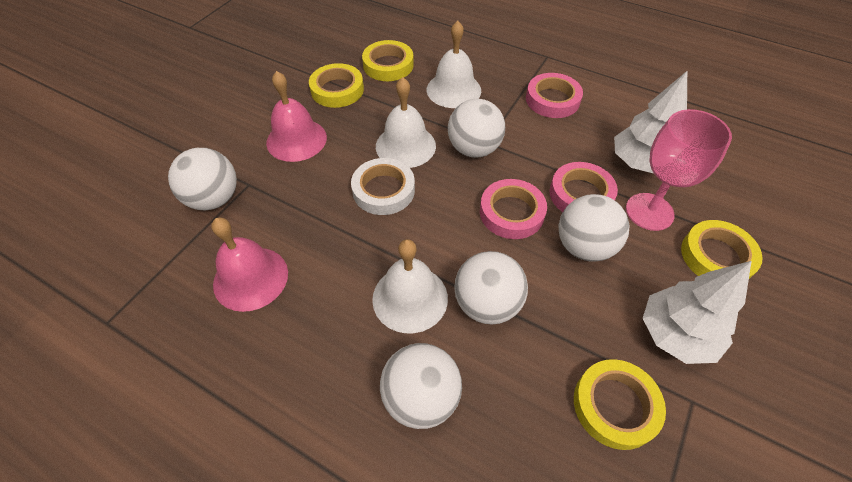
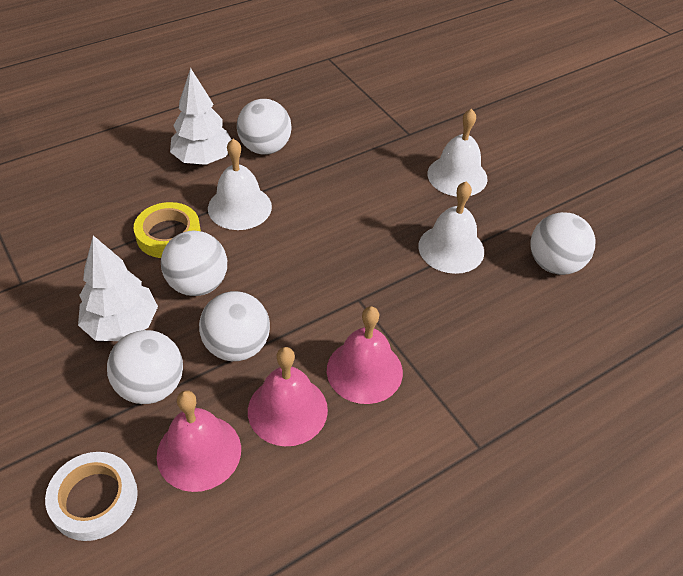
pink bell: [211,218,288,312] [266,71,327,162] = 2 -> [156,390,241,492] [248,347,328,446] [327,306,403,404] = 3
pink goblet: [626,109,732,231] = 1 -> none = 0
pink tape: [480,179,547,239] [526,73,583,118] [550,162,618,212] = 3 -> none = 0
yellow tape: [309,63,364,108] [362,40,414,81] [574,359,666,450] [681,220,763,279] = 4 -> [134,202,201,258] = 1

